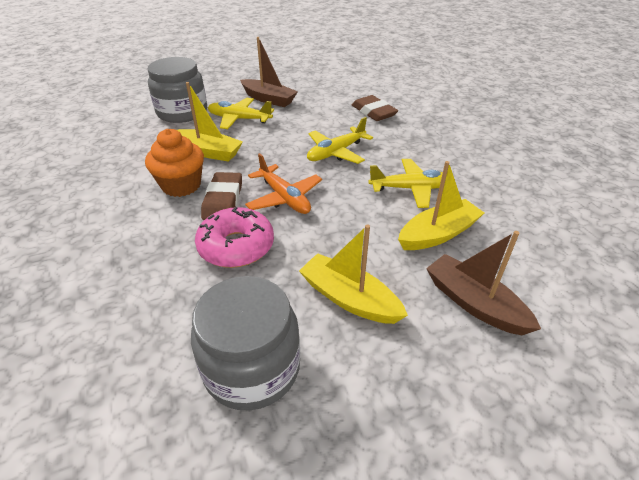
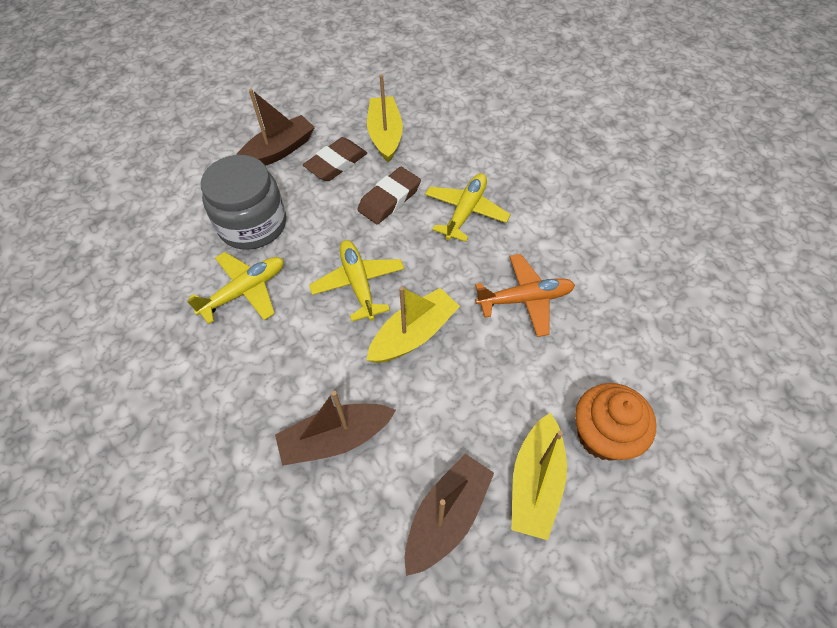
brown boat: [240,37,298,107] [426,231,541,335] = 2 -> [236,89,315,166] [275,391,396,466] [405,454,494,576] = 3
grey jar: [148,57,207,123] [191,276,300,411] = 2 -> [201,155,286,250] = 1
pink donut: [195,207,274,268] = 1 -> none = 0

